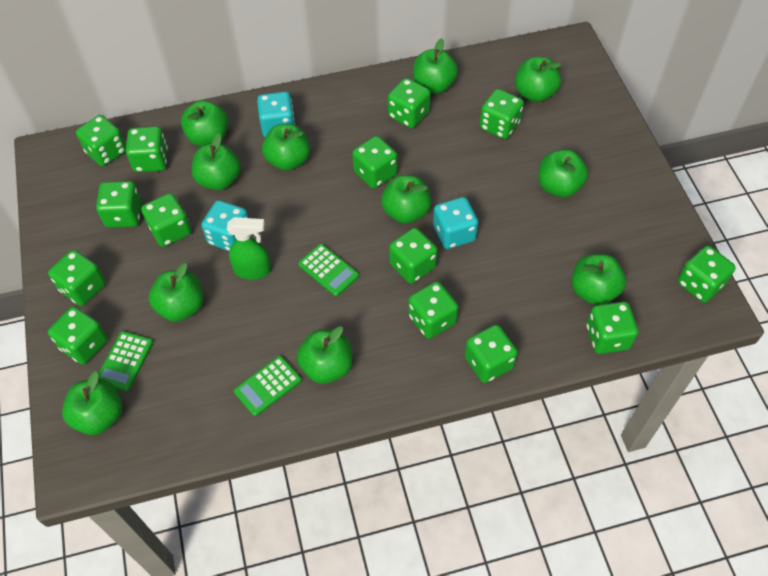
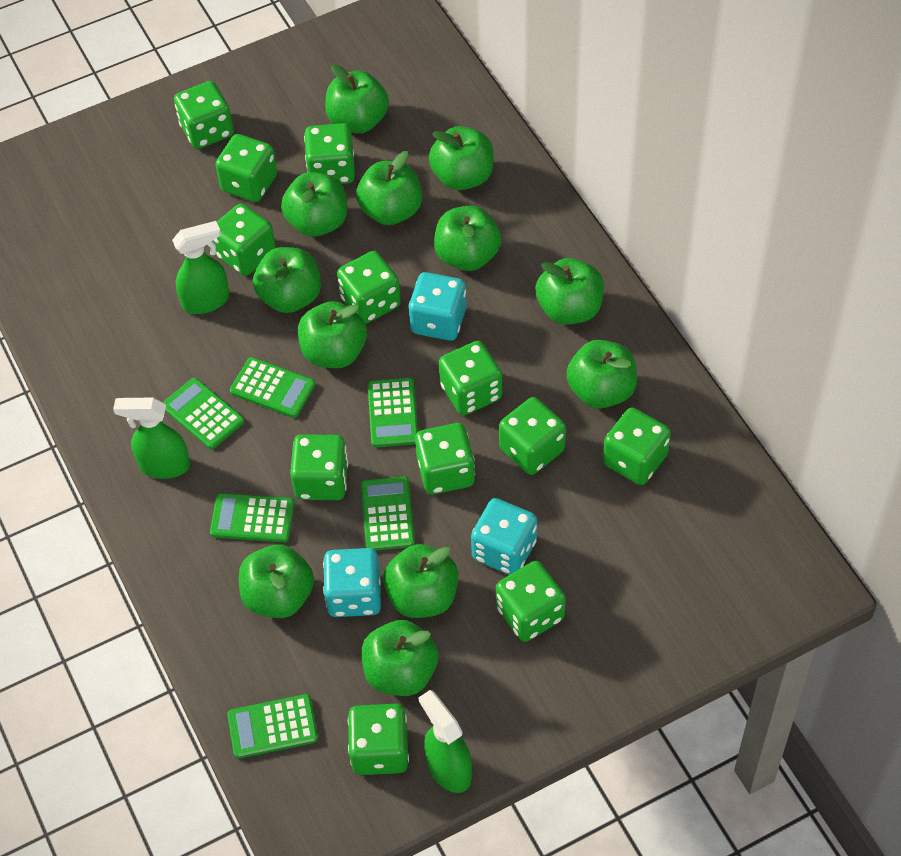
green apple: [62,371,122,435] [149,263,203,322] [181,100,229,146] [192,133,241,190] [262,124,310,171] [297,326,352,384] [381,175,431,224] [413,38,458,94] [515,57,562,102] [538,150,588,198] [571,254,626,305] = 11 -> [239,544,314,618] [253,247,321,313] [281,172,347,237] [298,301,367,368] [325,64,389,133] [356,151,422,225] [361,620,439,696] [383,544,459,618] [429,126,494,190] [434,206,501,271] [535,258,604,325] [566,340,637,408] = 12
green calculator: [98,331,153,392] [234,356,302,416] [298,244,359,296] = 3 -> [163,378,244,449] [210,493,294,542] [227,694,318,759] [230,357,315,418] [361,476,415,551] [368,378,418,447] = 6
green dice: [48,250,106,306] [48,306,108,365] [76,115,126,166] [96,181,142,228] [126,126,168,172] [141,193,191,247] [352,136,397,189] [388,78,430,128] [389,228,438,284] [408,281,458,339] [465,325,518,383] [479,89,524,139] [586,302,638,354] [678,246,736,303] = 14 -> [174,81,234,149] [212,203,276,276] [215,134,277,202] [290,434,348,500] [304,123,355,184] [337,251,401,324] [348,704,409,775] [415,423,475,494] [439,341,502,415] [496,561,566,642] [499,397,566,475] [603,408,671,485] = 12
green spray bottle: [227,217,271,280] = 1 -> [113,398,190,479] [172,221,230,314] [418,690,472,793] = 3

